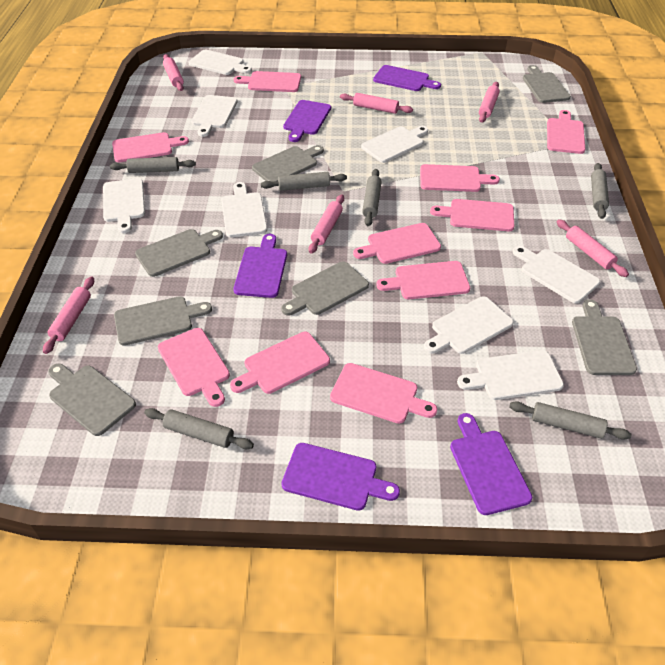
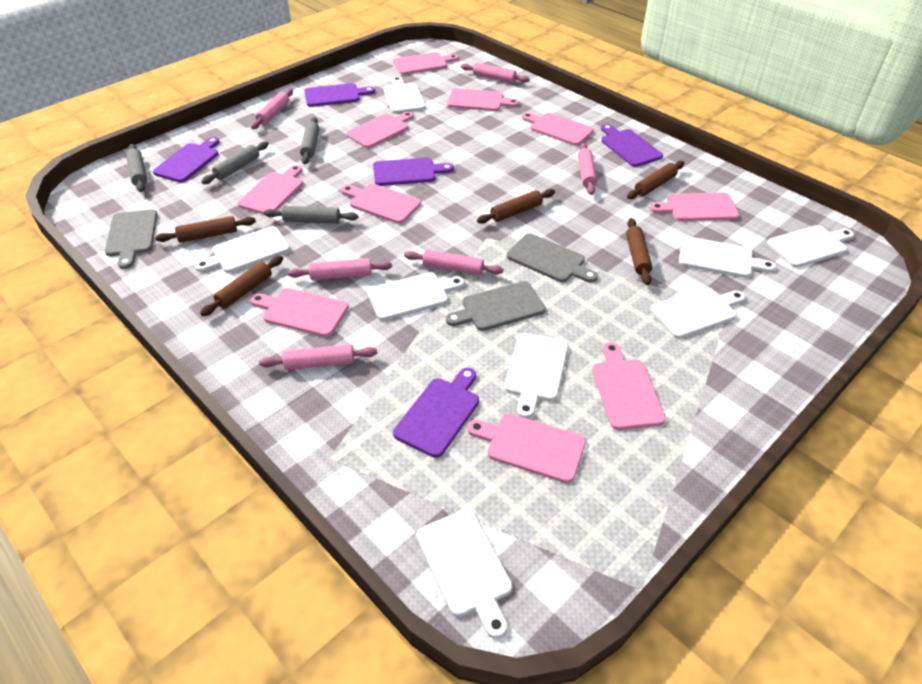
brown rolling pin: none = 0 -> [155,216,256,243] [200,256,283,316] [477,189,555,224] [626,218,652,285] [627,161,684,199] = 5
grey cutting board: [48,364,136,436] [114,296,212,346] [135,229,223,277] [252,145,324,182] [281,261,369,316] [523,65,571,103] [572,299,637,375] = 7 -> [105,209,158,269] [446,281,546,331] [507,234,598,283] = 3
grey rolling pin: [110,157,196,173] [144,408,254,449] [261,172,347,191] [362,169,382,226] [509,401,631,440] [591,163,609,219] = 6 -> [126,144,147,192] [201,141,269,184] [264,206,358,224] [300,117,319,164] = 4

